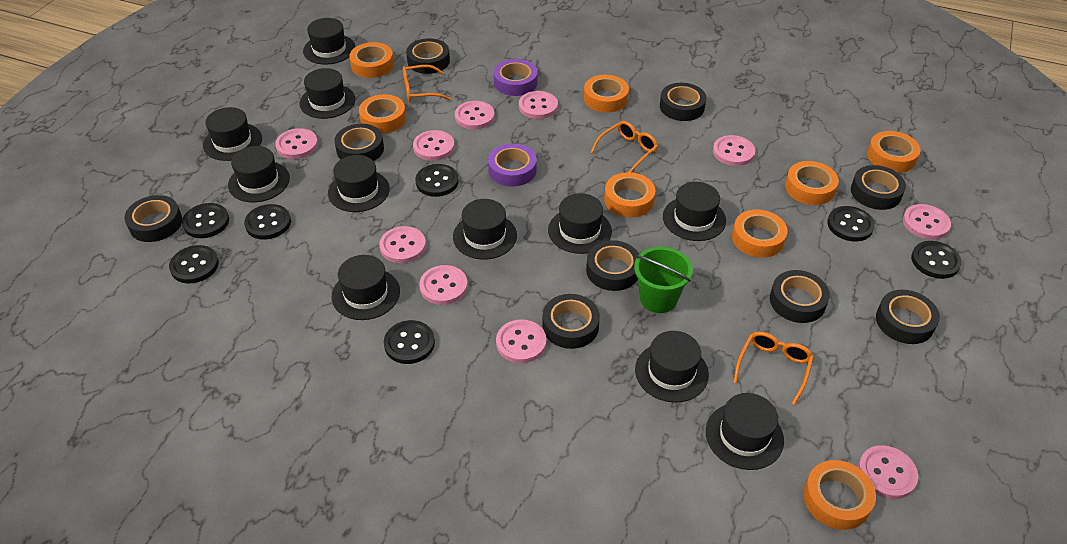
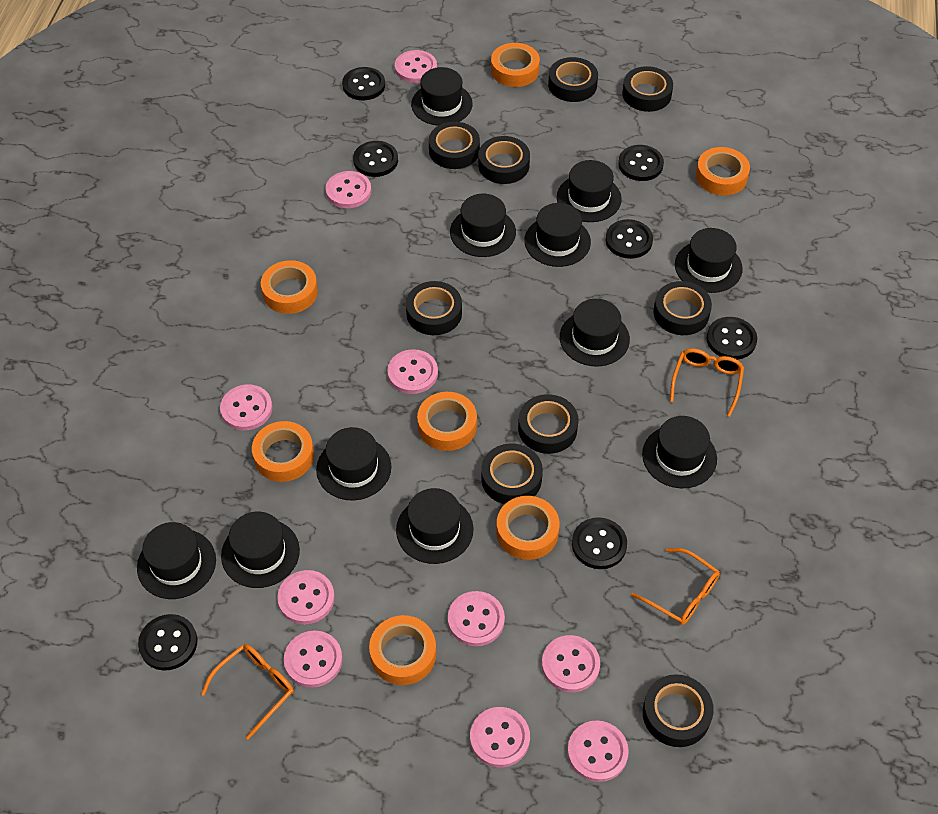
green bucket: [634,247,693,313] = 1 -> none = 0
orange tape: [349,42,394,78] [359,94,406,134] [584,75,629,113] [604,172,655,218] [732,210,787,258] [785,161,839,205] [803,460,876,530] [867,131,920,173] = 8 -> [252,421,314,482] [261,260,318,314] [369,615,436,685] [417,392,477,451] [491,43,540,87] [496,496,559,560] [696,147,750,196] = 7
purple tape: [488,144,537,187] [494,59,537,96] = 2 -> none = 0

